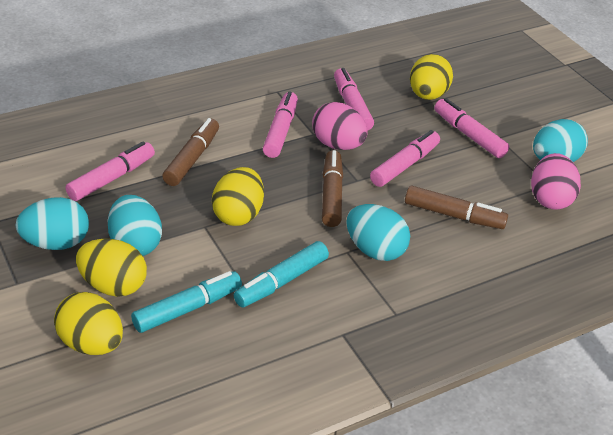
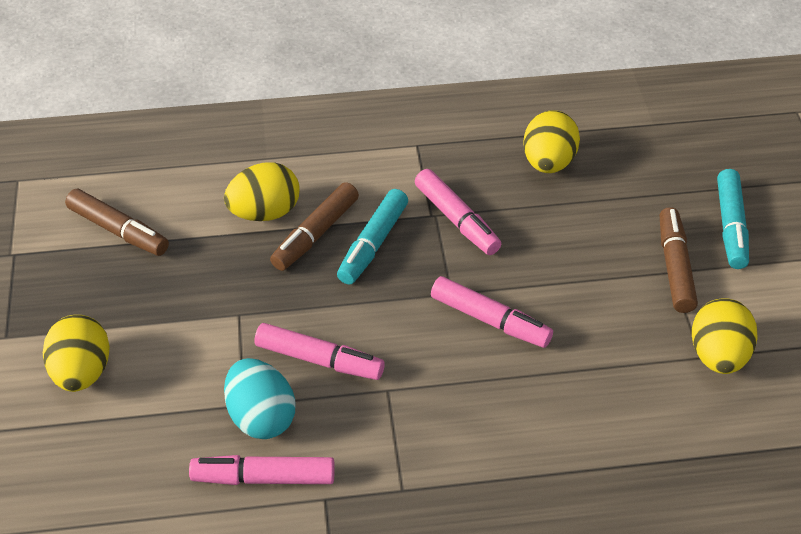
pink egg: [312,102,368,150] [531,153,581,210] = 2 -> none = 0
pink marker: [65,142,155,201] [263,91,298,158] [334,68,374,131] [370,130,440,187] [434,98,509,158] = 5 -> [189,455,335,485] [255,323,385,380] [415,169,501,255] [431,276,553,348] = 4
turquoise egg: [15,197,89,250] [108,195,162,256] [346,204,410,261] [533,119,588,162] = 4 -> [224,358,295,439] = 1

